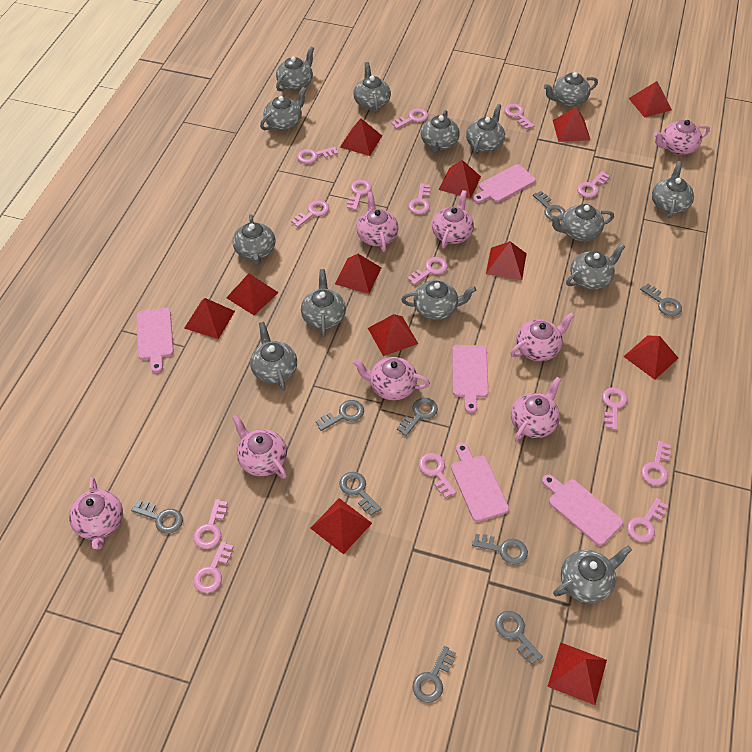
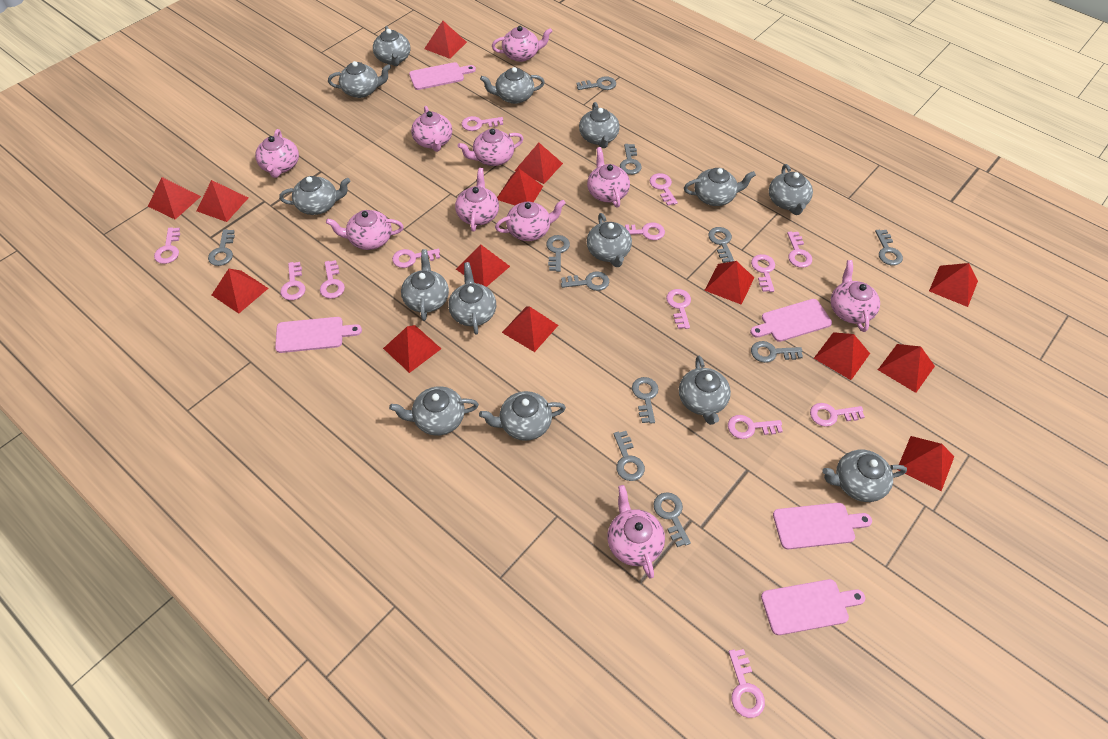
grey key: [131,500,183,534] [316,400,364,431] [340,472,381,516] [397,398,438,436] [413,646,456,703] [472,534,528,565] [495,611,543,665] [533,191,566,221] [640,284,682,316] = 9 -> [208,229,235,266] [546,235,570,272] [561,271,609,291] [576,76,616,90] [614,431,645,481] [620,144,642,175] [632,377,658,424] [653,492,691,547] [708,227,734,263] [751,341,803,363] [875,230,903,266] = 11
pink key: [193,499,228,549] [193,541,233,593] [291,200,329,227] [297,147,338,164] [347,180,372,210] [392,108,428,129] [408,183,431,214] [408,257,448,285] [419,453,457,498] [504,104,534,130] [577,171,610,198] [602,387,627,430] [627,498,668,542] [641,441,671,486] = 14 -> [154,227,180,264] [280,262,306,300] [320,260,345,299] [392,249,440,268] [462,116,503,131] [622,223,665,240] [650,173,678,206] [666,289,691,329] [728,415,783,439] [729,649,765,718] [751,254,775,292] [787,231,812,268] [810,403,865,427] = 13
pink teapot: [69,477,123,550] [232,415,287,479] [353,357,430,400] [356,191,399,252] [432,190,474,249] [510,312,575,361] [511,377,561,442] [654,120,710,155] = 8 -> [255,129,299,178] [326,210,404,250] [411,106,452,152] [455,168,499,232] [458,129,524,166] [492,26,553,62] [495,200,566,241] [587,147,630,208] [607,485,665,579] [831,260,880,332] = 10
red pyramid: [184,298,235,339] [226,273,279,315] [310,498,372,554] [335,254,382,294] [340,119,382,156] [368,314,418,356] [438,160,481,199] [486,241,527,280] [547,642,607,705] [553,107,590,142] [623,335,678,380] [629,81,672,118] = 12 -> [148,177,201,219] [196,180,248,222] [212,269,269,314] [383,325,441,373] [424,21,467,59] [456,245,510,287] [497,169,543,205] [502,306,558,352] [515,143,563,184] [704,261,754,305] [814,332,870,380] [878,344,935,393] [897,436,954,491] [929,263,978,307] = 14

